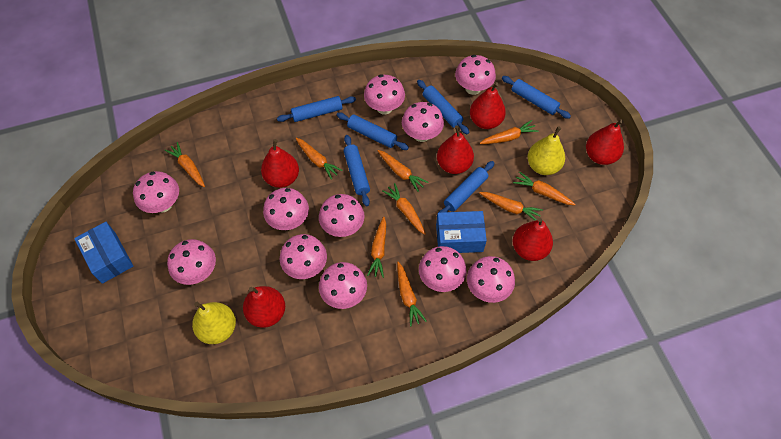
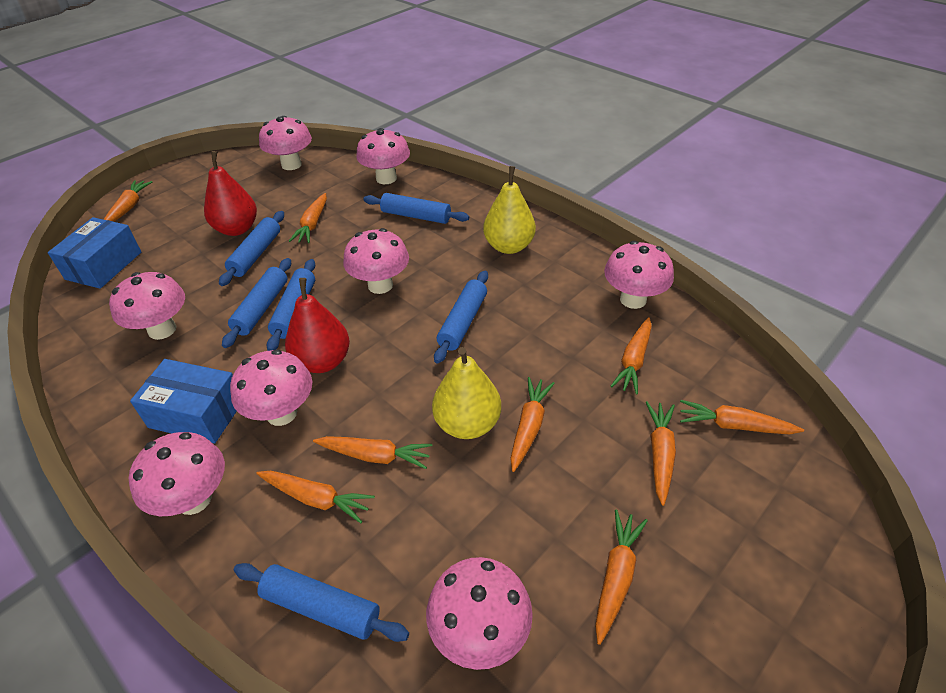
pink mushroom: [133,171,179,213] [167,239,216,285] [263,188,309,230] [280,234,327,279] [319,194,364,237] [319,262,367,309] [364,74,405,115] [402,102,444,142] [419,246,466,292] [455,55,496,95] [467,256,515,303] = 11 -> [109,272,185,340] [129,432,225,516] [230,349,312,426] [259,116,312,170] [343,228,409,294] [356,128,410,184] [426,557,533,670] [604,241,674,309] = 8
red pear: [243,286,285,328] [261,139,299,188] [437,125,474,174] [470,82,506,129] [512,218,553,261] [586,119,624,165] = 6 -> [204,151,257,236] [285,278,350,373] = 2

